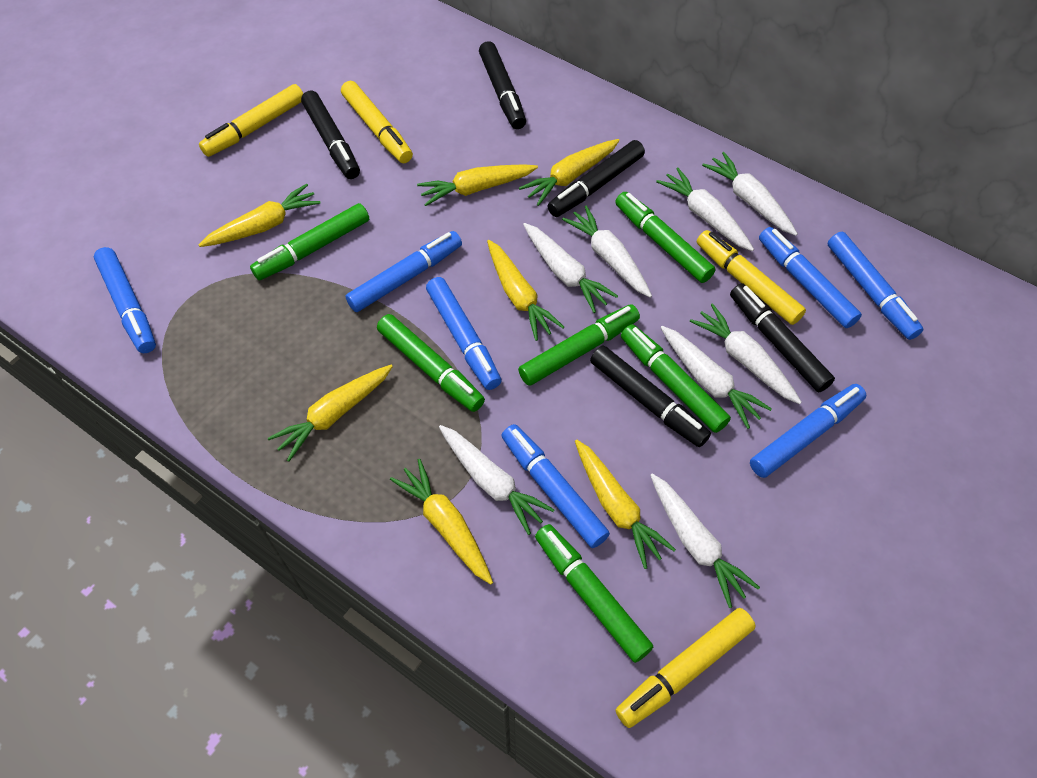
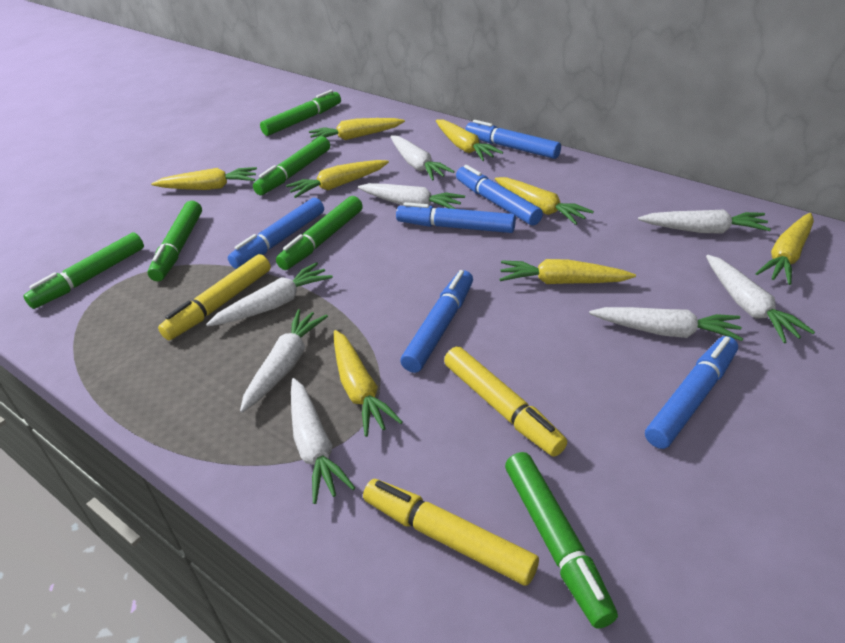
black marker: [301,90,360,179] [479,41,526,129] [547,140,645,217] [590,345,711,447] [730,283,835,392] = 5 -> none = 0
blue marker: [94,247,156,353] [345,231,462,312] [426,277,502,390] [501,424,610,548] [750,384,866,478] [759,227,862,328] [828,232,924,340] = 7 -> [228,198,324,269] [396,202,516,233] [400,270,473,373] [456,165,543,225] [465,120,561,159] [645,336,738,449] = 6
yellow carrot: [199,184,321,247] [268,365,393,462] [390,459,493,584] [417,164,538,206] [487,240,564,341] [519,139,620,206] [575,440,676,569] = 7 -> [151,167,257,190] [286,160,389,198] [309,118,405,141] [334,330,403,437] [436,120,503,161] [495,177,594,225] [499,259,636,284] [755,213,814,285] = 8
yellow marker: [199,84,303,157] [341,81,413,163] [616,608,756,728] [697,230,806,325] = 4 -> [158,254,271,340] [363,479,539,586] [444,347,567,457] = 3

